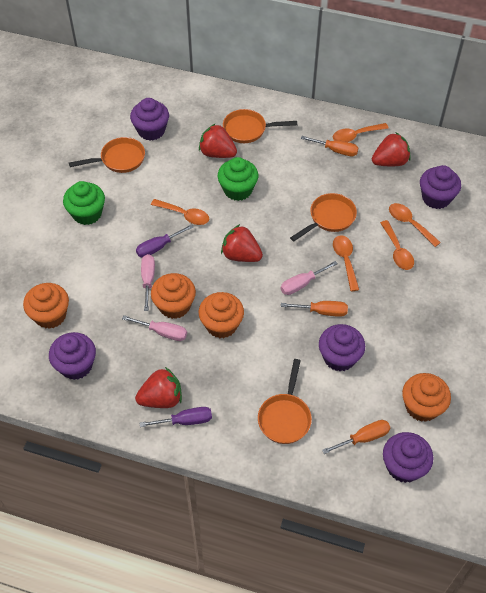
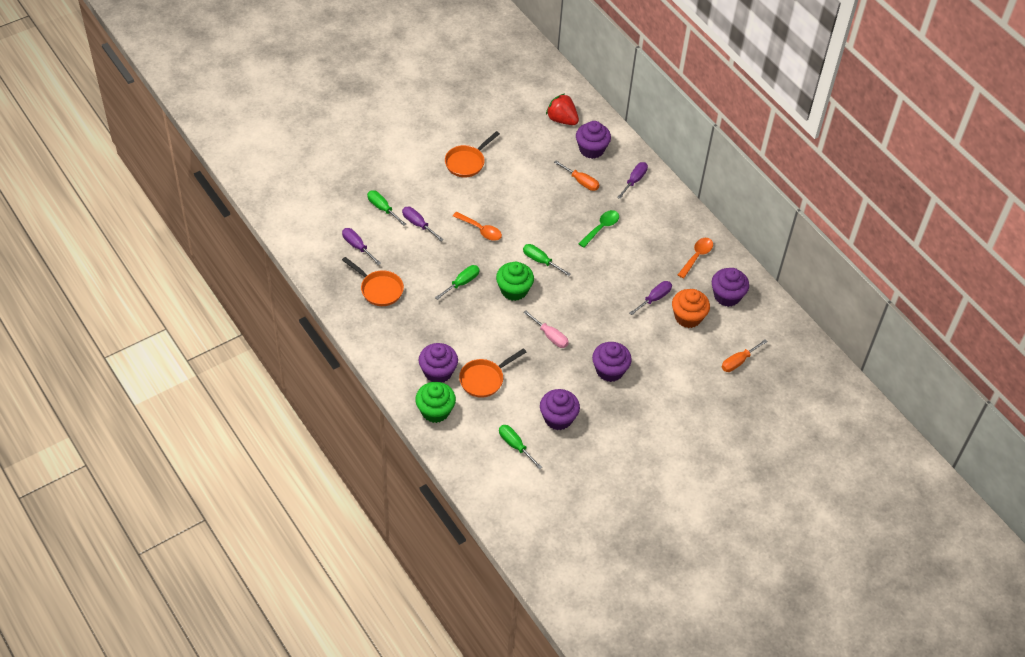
green screwdriver: none = 0 -> [367,190,406,226] [435,265,480,300] [499,425,542,469] [523,244,571,276] = 4
green spoon: none = 0 -> [578,210,619,248] = 1
orange cupcake: [23,283,69,329] [151,273,196,319] [199,292,244,338] [402,373,451,422] = 4 -> [672,289,710,328] = 1
orange pan: [69,137,145,173] [223,109,297,143] [258,359,312,444] [290,193,357,241] = 4 -> [342,257,404,306] [445,131,500,177] [459,348,526,398] = 3
orange screwdriver: [281,301,348,317] [301,136,358,156] [322,420,390,454] = 3 -> [554,161,599,191] [722,339,768,372] = 2
orange spoon: [151,199,209,225] [333,123,389,142] [333,235,359,291] [380,220,414,270] [389,203,441,247] = 5 -> [453,212,502,241] [678,238,713,279] = 2
pink screwdriver: [122,316,187,341] [141,254,155,311] [280,261,338,295] = 3 -> [523,311,569,348] = 1
purple screwdriver: [136,224,193,257] [140,407,212,427] = 2 -> [342,228,381,265] [402,207,444,241] [617,162,648,199] [630,281,672,315] = 4
red strawberry: [135,367,182,408] [199,123,237,158] [221,224,263,262] [372,132,411,166] = 4 -> [546,94,579,125] = 1

